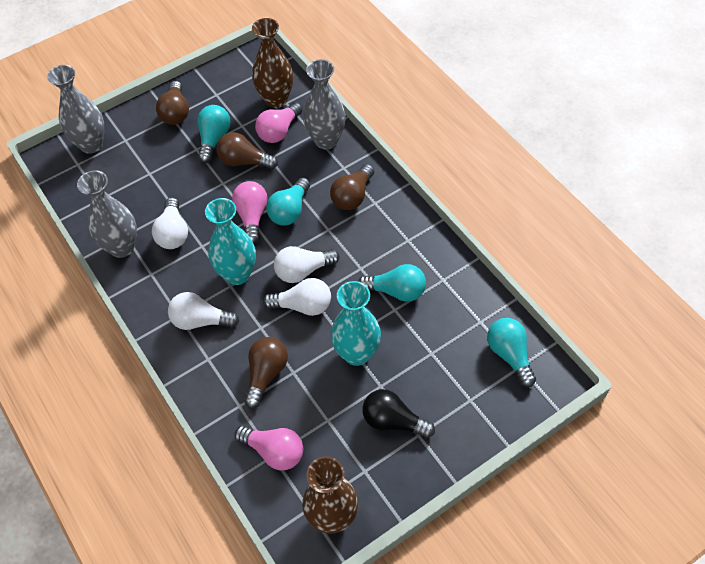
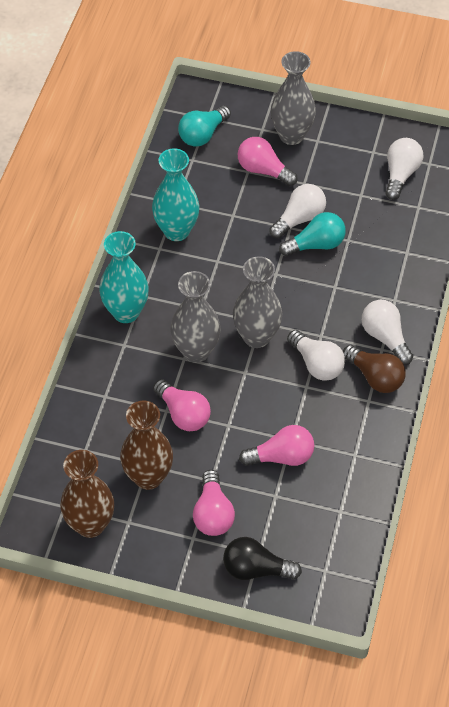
brown light bulb: [156,81,189,125] [216,132,278,169] [244,337,288,409] [330,164,374,210] = 4 -> [343,345,405,393] = 1
pink light bulb: [232,181,267,244] [235,426,303,470] [255,102,303,143] = 3 -> [153,379,211,431] [193,470,235,536] [238,137,297,186] [239,425,314,466] = 4
turquoise light bulb: [197,105,231,163] [266,177,310,226] [358,264,426,302] [487,318,536,387] = 4 -> [178,106,231,147] [279,212,346,256] = 2

